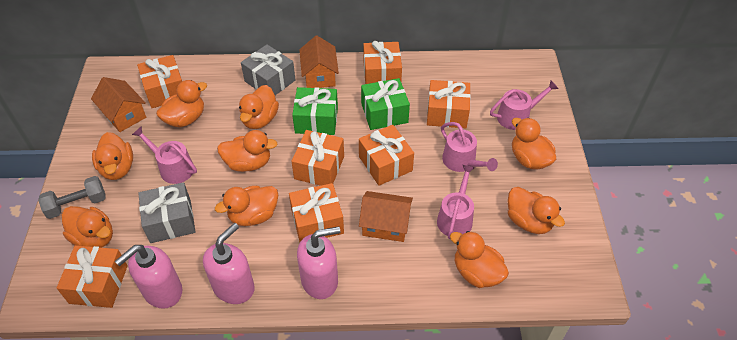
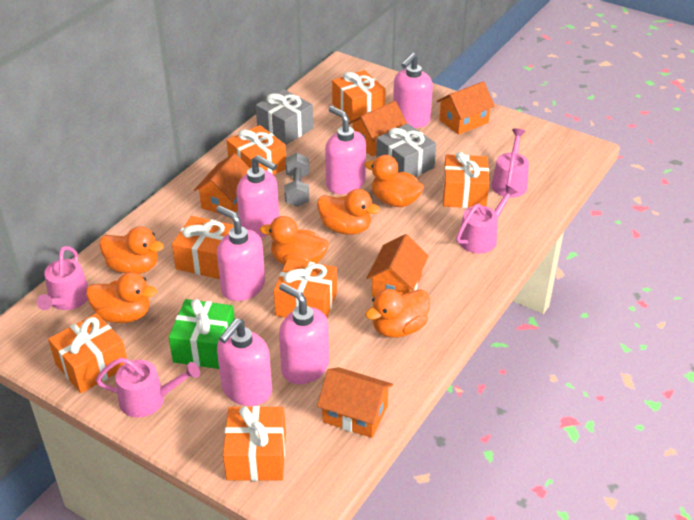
green gift: [292,87,338,135] [361,78,410,130] = 2 -> [169,299,235,369] = 1
orange duck: [62,206,113,248] [92,132,133,180] [156,80,207,127] [215,186,278,226] [217,130,277,172] [239,85,279,129] [450,231,509,288] [508,187,565,234] [512,118,556,170] = 9 -> [86,272,157,323] [99,226,164,274] [260,216,329,265] [317,189,380,235] [364,155,424,207] [365,289,430,338] = 6
orange house: [91,77,146,132] [299,36,339,88] [359,191,413,242] = 3 -> [194,153,250,214] [317,367,393,438] [349,101,407,157] [367,234,428,297] [437,81,495,135] = 5
pink soap dispenser: [115,245,182,309] [203,223,255,304] [297,226,340,299] = 3 -> [216,206,265,301] [217,318,272,406] [236,155,279,238] [279,283,329,384] [325,106,366,194] [393,53,433,128] = 6

